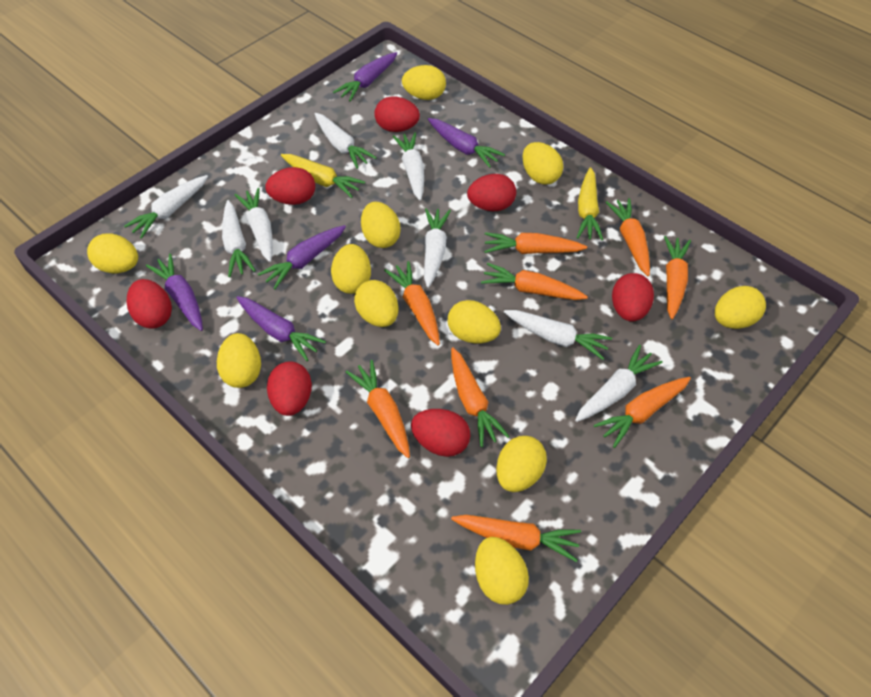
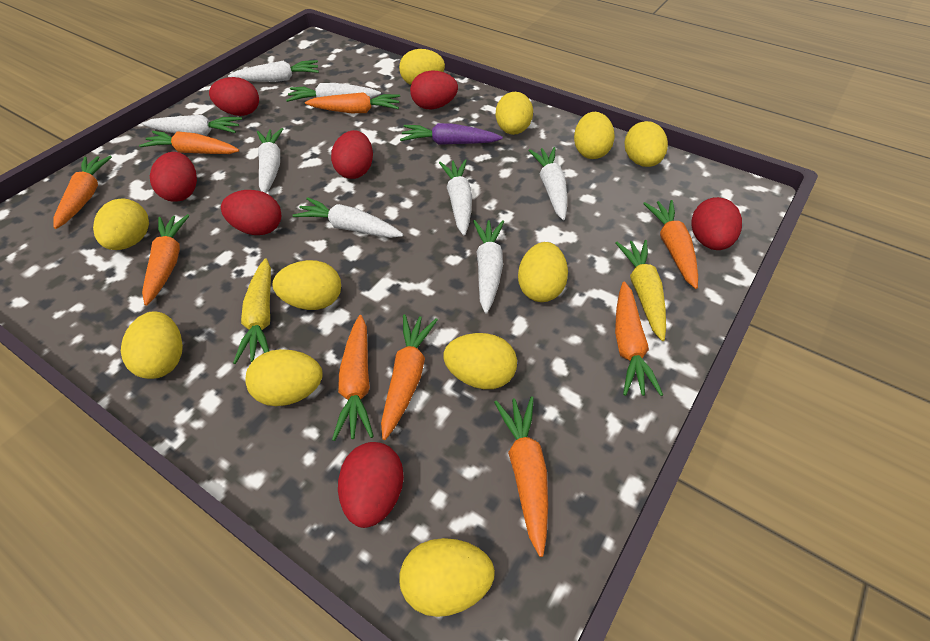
purple carrot: [146,254,203,331] [236,296,326,361] [258,225,346,289] [333,52,397,102] [428,118,505,168] = 5 -> [400,123,503,145] = 1

